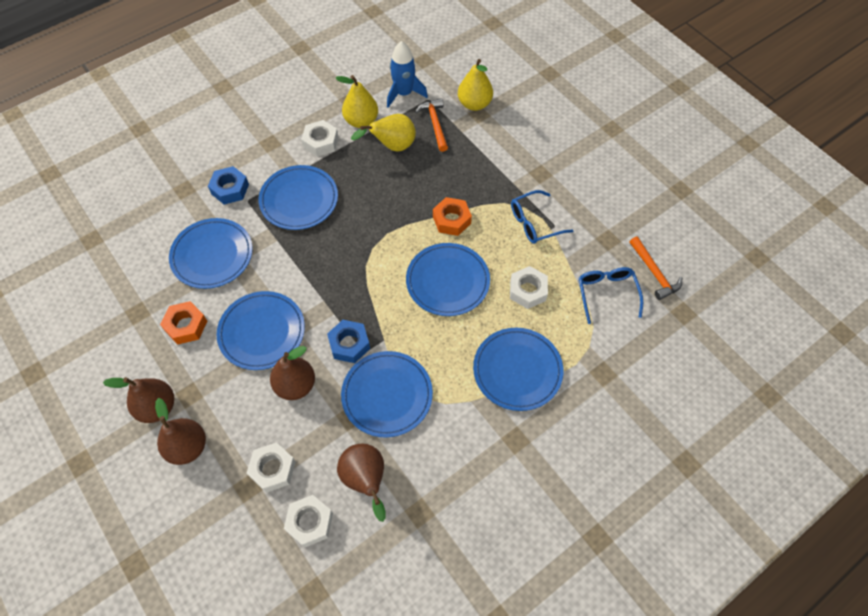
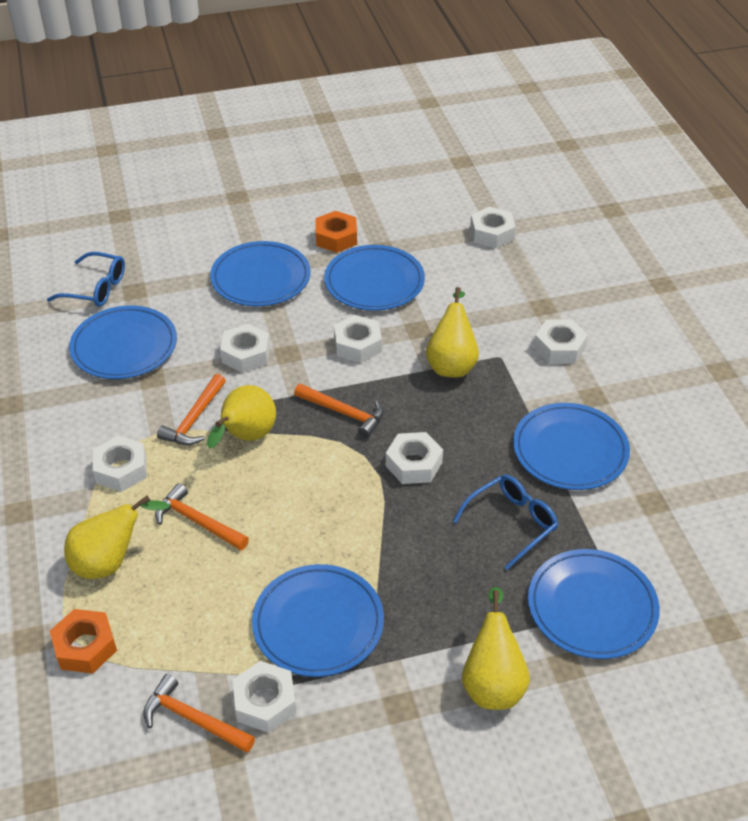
blue nut: [208,166,249,205] [327,320,370,363] = 2 -> none = 0
blue rocket: [387,41,428,108] = 1 -> none = 0
brown pear: [103,377,174,423] [155,398,206,465] [270,346,315,400] [337,444,385,522] = 4 -> none = 0
orange hammer: [415,98,448,152] [629,237,682,300] = 2 -> [143,674,255,753] [155,483,249,551] [157,374,226,445] [294,383,384,438] = 4
white nut: [247,442,296,493] [284,495,333,547] [301,120,338,157] [510,266,548,309] = 4 -> [93,436,147,492] [220,324,270,373] [233,661,296,733] [334,315,382,363] [386,432,443,484] [470,207,516,248] [534,320,588,364] = 7
yellow pear: [336,75,378,128] [351,114,416,152] [458,59,493,111] = 3 -> [64,495,170,579] [207,385,276,448] [426,287,479,377] [462,587,530,710] = 4

